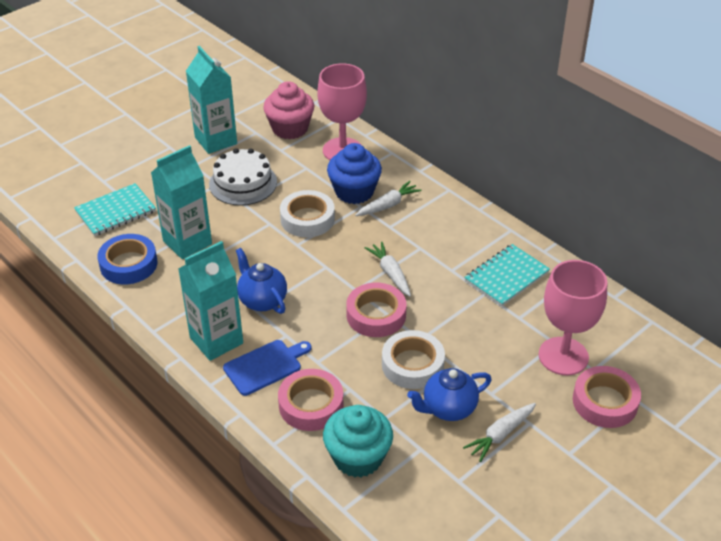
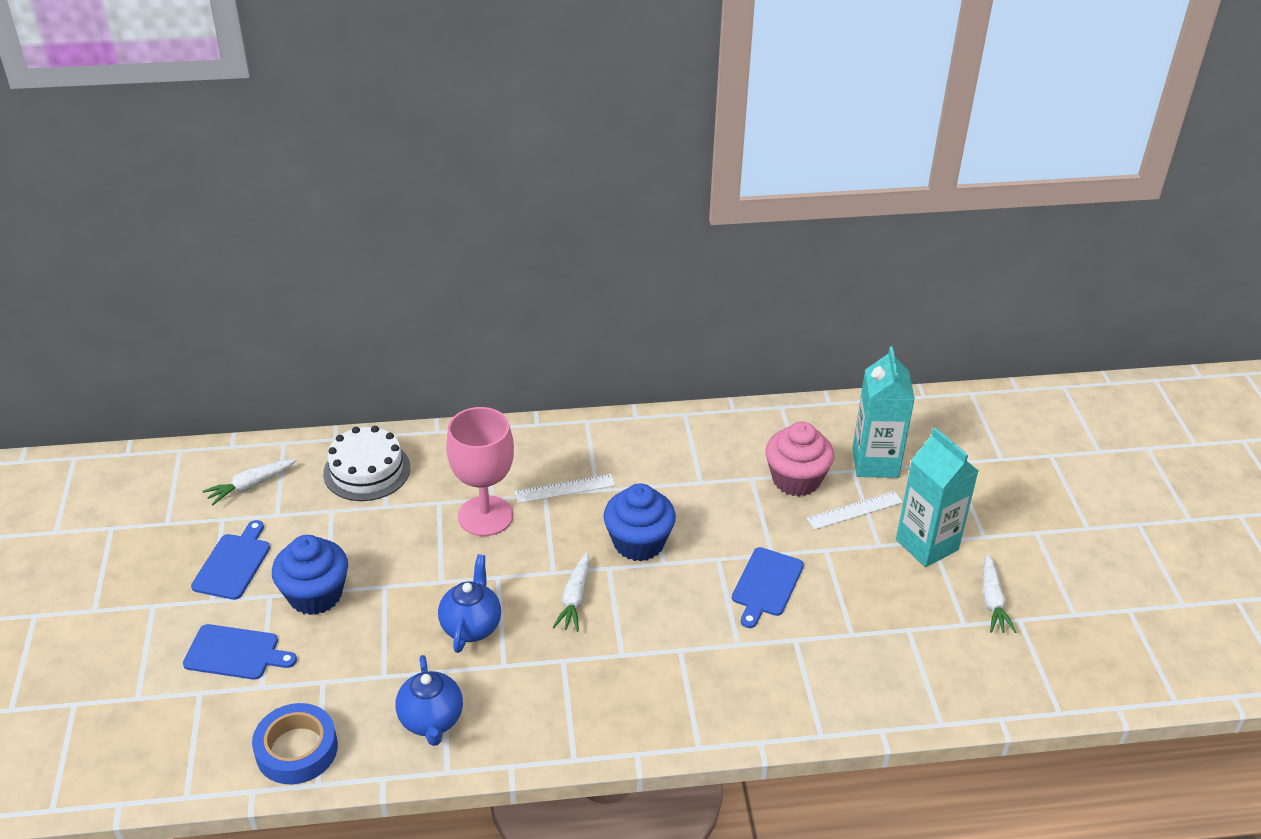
blue cupcake: [327,143,382,204] = 1 -> [272,535,348,615] [603,483,676,561] = 2
blue cutting board: [223,340,311,396] = 1 -> [183,624,297,680] [191,520,270,600] [732,547,804,628] = 3
pink goblet: [318,64,367,160] [539,260,607,375] = 2 -> [446,407,514,536] = 1
pink tape: [278,369,343,431] [346,283,407,337] [573,366,641,428] = 3 -> none = 0
turquoise carton: [151,145,212,259] [179,241,243,361] [186,46,237,154] = 3 -> [852,346,915,478] [896,427,978,567] = 2
turquoise cupcake: [323,405,393,478] = 1 -> none = 0
turquoise notebook: [74,183,156,236] [464,244,550,307] = 2 -> none = 0
white ruler: none = 0 -> [514,474,615,503] [807,491,903,530] = 2
white tape: [280,190,335,237] [382,330,445,389] = 2 -> none = 0

